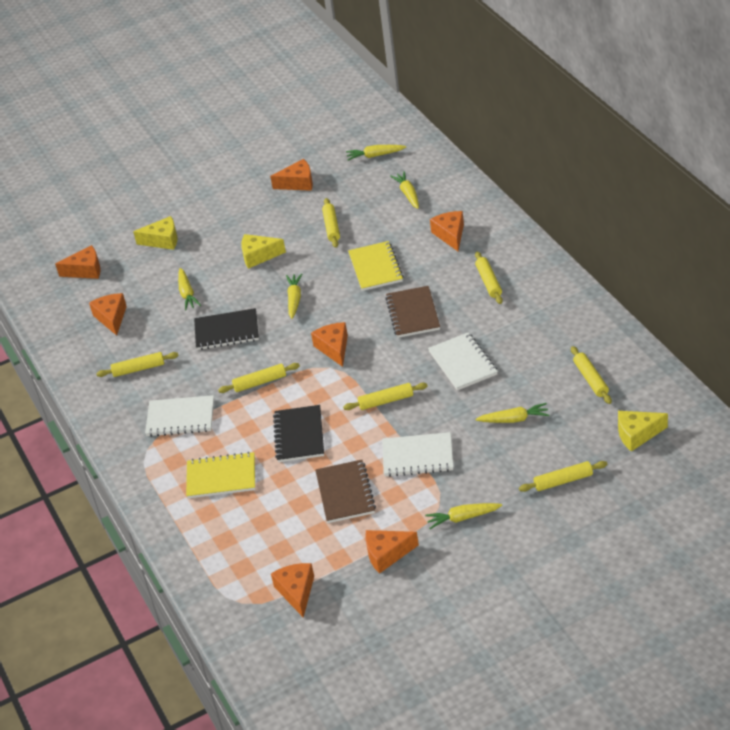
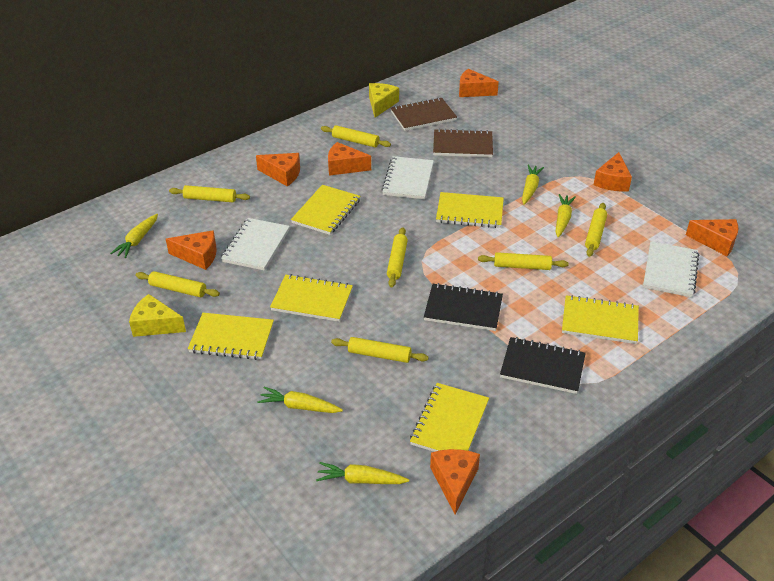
yellow carrot: [178,268,201,310] [286,274,302,319] [346,145,406,160] [390,171,419,209] [425,503,502,529] [476,403,549,423] = 6 -> [110,214,158,258] [257,387,343,413] [316,462,409,484] [522,165,544,205] [556,194,576,237] = 5
yellow cheese: [133,216,177,250] [241,234,286,269] [618,411,668,451] = 3 -> [129,294,186,337] [369,83,399,117] = 2
yellow notebook: [186,452,255,499] [348,241,403,291] = 2 -> [188,313,274,360] [270,274,353,322] [291,185,360,235] [410,383,489,452] [436,192,504,228] [562,295,639,344] = 6

